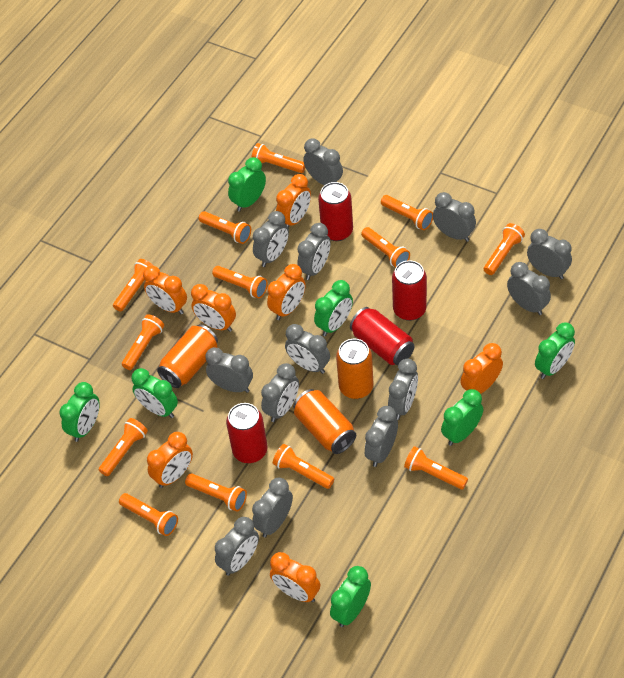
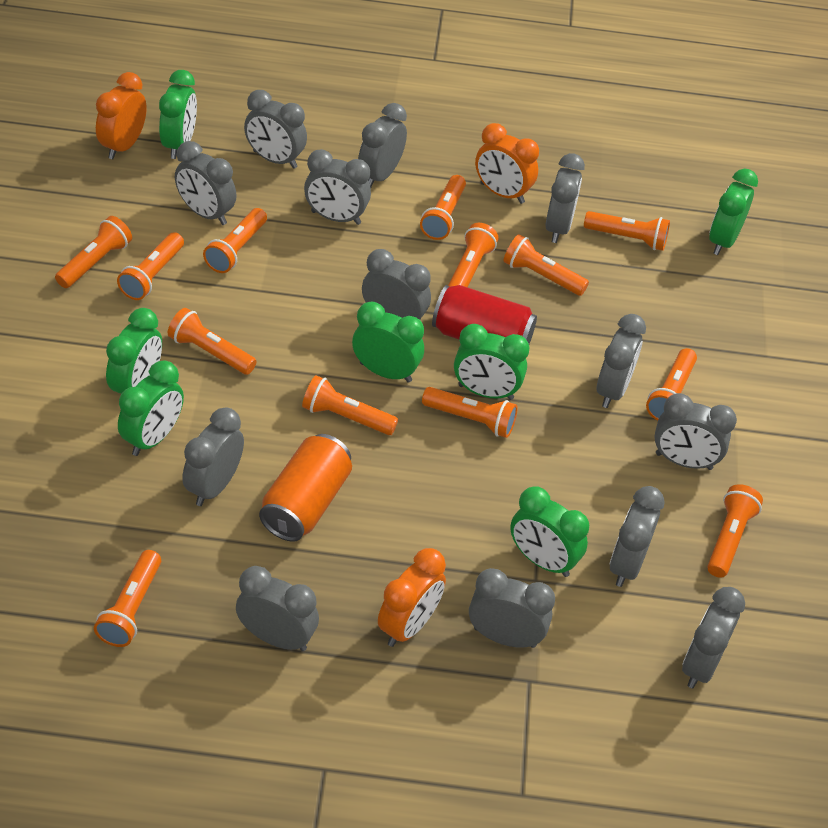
orange can: [157,324,218,388] [293,389,356,454] [336,339,373,399] = 3 -> [259,434,352,542] = 1
orange clock: [143,266,187,314] [147,432,193,488] [191,284,236,332] [267,264,306,320] [270,552,320,602] [276,174,311,228] [460,343,503,394] = 7 -> [96,72,147,159] [378,548,446,647] [475,123,539,204] = 3
red can: [226,403,267,463] [318,182,353,241] [350,307,414,365] [392,260,427,321] = 4 -> [432,285,537,344] = 1

